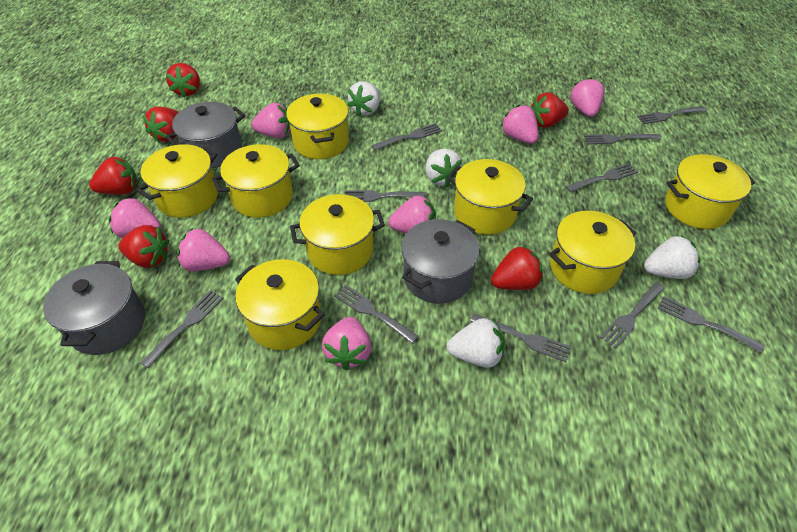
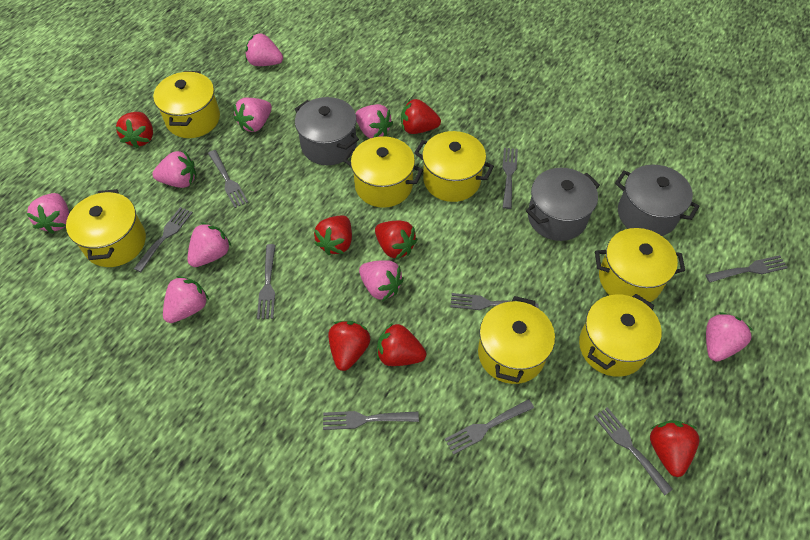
grey fork: [141,290,224,368] [334,285,419,343] [344,190,427,202] [371,123,442,150] [470,314,571,362] [565,163,638,192] [584,134,661,144] [600,282,665,349] [637,106,707,124] [658,296,765,353] = 10 -> [134,207,193,272] [208,150,248,208] [257,244,276,319] [323,411,419,430] [445,399,534,455] [451,293,539,310] [502,148,518,209] [594,407,673,495] [705,255,788,283] = 9
pink strawberry: [109,197,161,238] [177,228,230,271] [251,103,291,138] [322,317,371,371] [388,195,436,233] [501,104,538,144] [570,77,605,117] = 7 -> [26,193,69,234] [152,151,196,188] [163,276,209,323] [187,223,231,267] [234,98,272,132] [245,33,283,66] [356,104,393,138] [359,260,404,301] [706,312,753,362] = 9
red strawberry: [89,156,138,194] [118,225,169,268] [143,107,179,143] [166,63,200,97] [491,245,543,290] [531,92,569,128] = 6 -> [116,112,153,149] [314,215,352,255] [329,321,371,371] [375,221,417,260] [377,323,426,366] [401,99,441,134] [650,420,700,477] = 7
white strawberry: [347,81,380,116] [426,149,463,187] [447,318,505,368] [644,235,701,279] = 4 -> none = 0
yellow pot: [136,144,218,218] [212,144,300,218] [235,259,325,350] [286,93,349,159] [290,194,385,275] [447,159,533,235] [549,211,637,294] [666,154,755,229] = 8 -> [66,189,146,267] [153,71,220,138] [343,136,423,208] [414,131,494,202] [478,296,555,384] [579,294,662,376] [595,228,685,302] = 7

